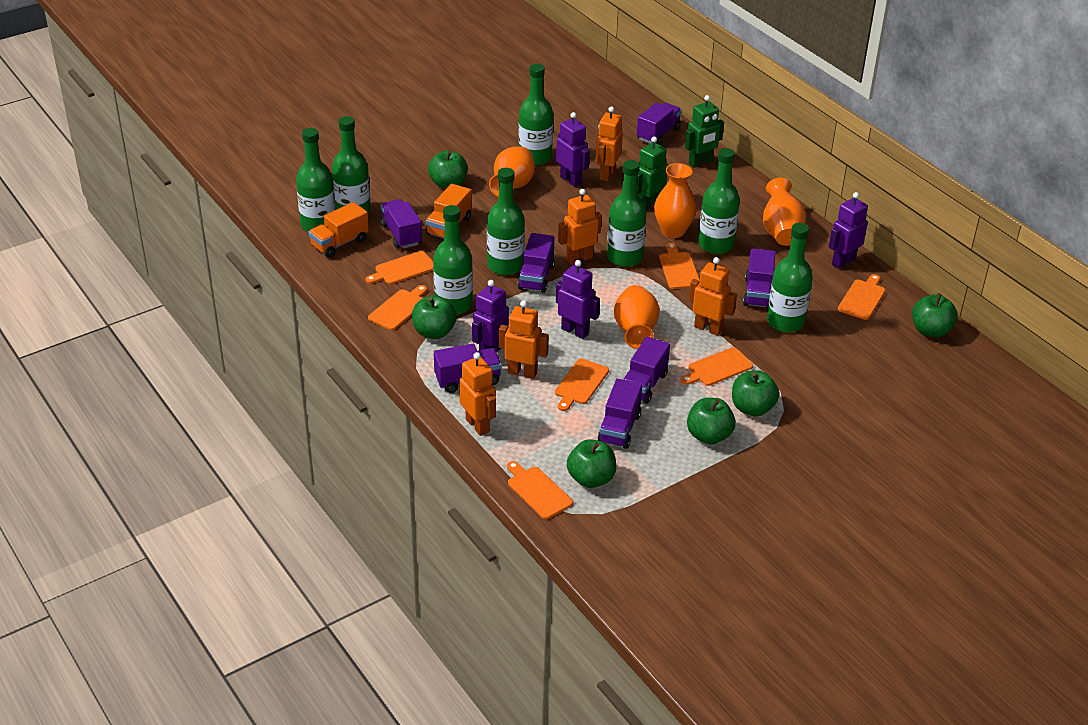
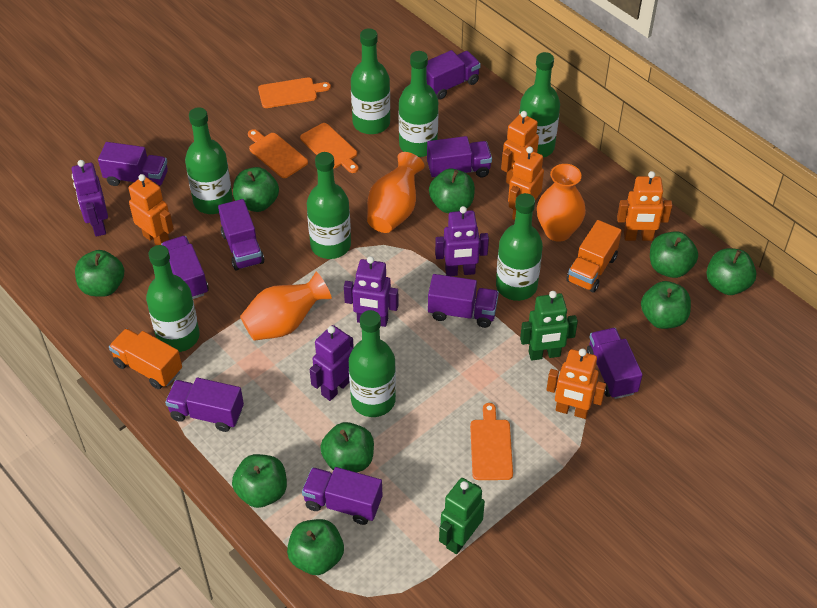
green apple: [412,295,457,339] [428,150,468,189] [567,439,616,488] [687,398,736,444] [732,371,779,416] [912,293,958,338] = 6 -> [75,250,124,297] [232,454,287,508] [233,167,279,212] [287,519,344,575] [320,422,374,472] [429,169,475,213] [641,281,691,329] [650,231,698,278] [706,248,756,295] = 9
orange cutting board: [366,251,433,284] [368,285,427,330] [507,461,573,519] [555,359,609,411] [659,243,700,289] [681,347,753,386] [838,274,885,320] = 7 -> [248,129,308,178] [258,77,331,108] [300,123,359,173] [470,403,513,480] = 4
orange vase: [489,147,535,197] [614,285,660,349] [654,163,697,238] [763,178,806,246] = 4 -> [240,272,332,341] [367,152,425,233] [537,164,586,242] = 3
purple truck: [380,199,422,249] [434,344,502,393] [518,233,555,293] [597,379,642,449] [623,337,670,404] [637,103,682,145] [743,248,775,308] = 7 -> [98,142,168,187] [161,236,209,299] [165,378,244,432] [218,199,264,271] [302,467,382,525] [426,50,481,99] [427,136,492,178] [428,274,499,328] [587,328,643,399] = 9

